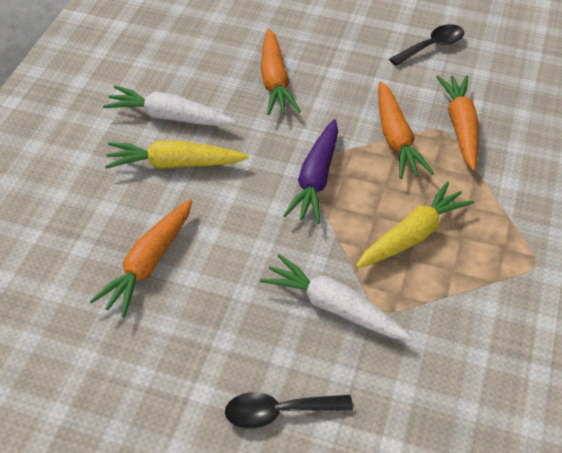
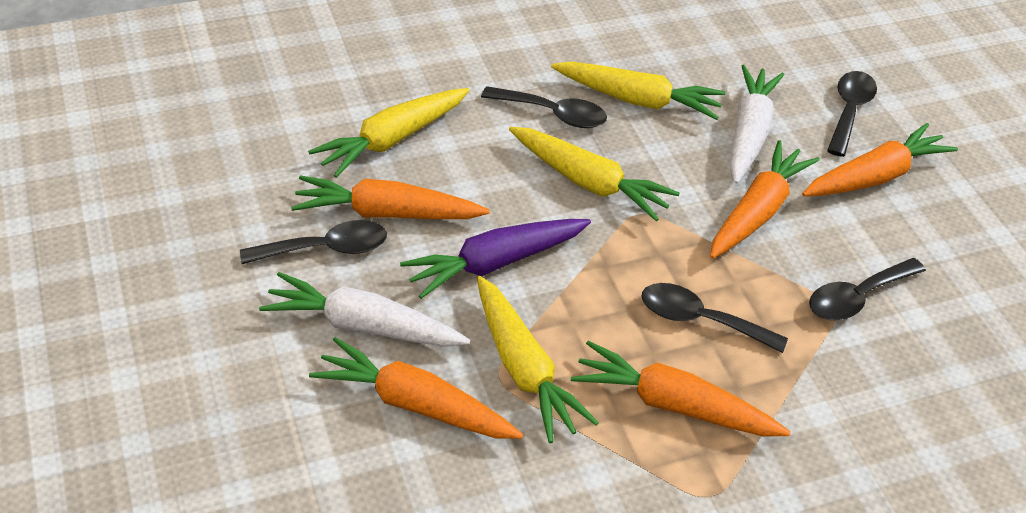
black spoon: [225,392,353,429] [389,24,464,66] = 2 -> [240,220,387,264] [481,86,607,128] [642,283,788,353] [809,258,926,320] [827,71,877,157] = 5
orange carrot: [90,199,192,318] [261,29,301,115] [378,81,434,179] [436,75,479,171] = 4 -> [291,175,490,219] [309,337,523,439] [571,341,791,437] [710,140,819,259] [802,123,958,196] = 5
yellow carrot: [105,140,249,169] [356,181,475,268] = 2 -> [308,88,469,178] [477,276,599,443] [509,127,680,221] [551,62,726,120] = 4

